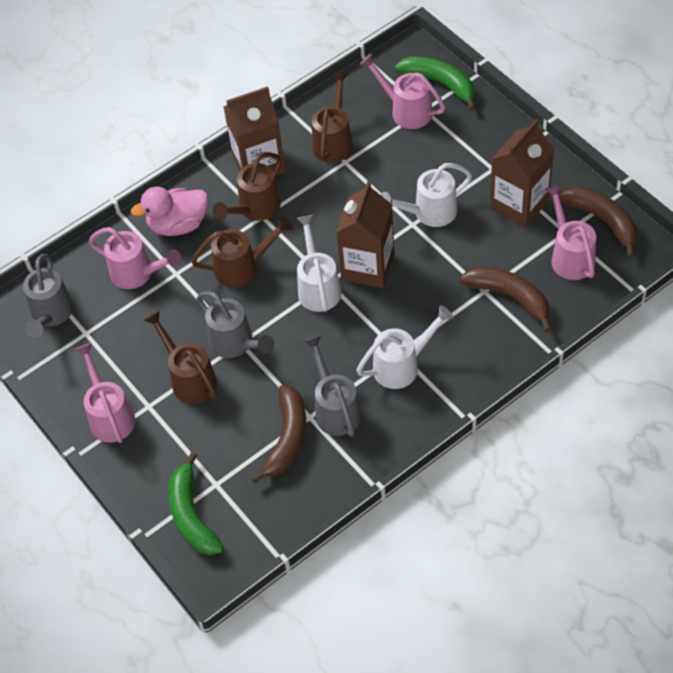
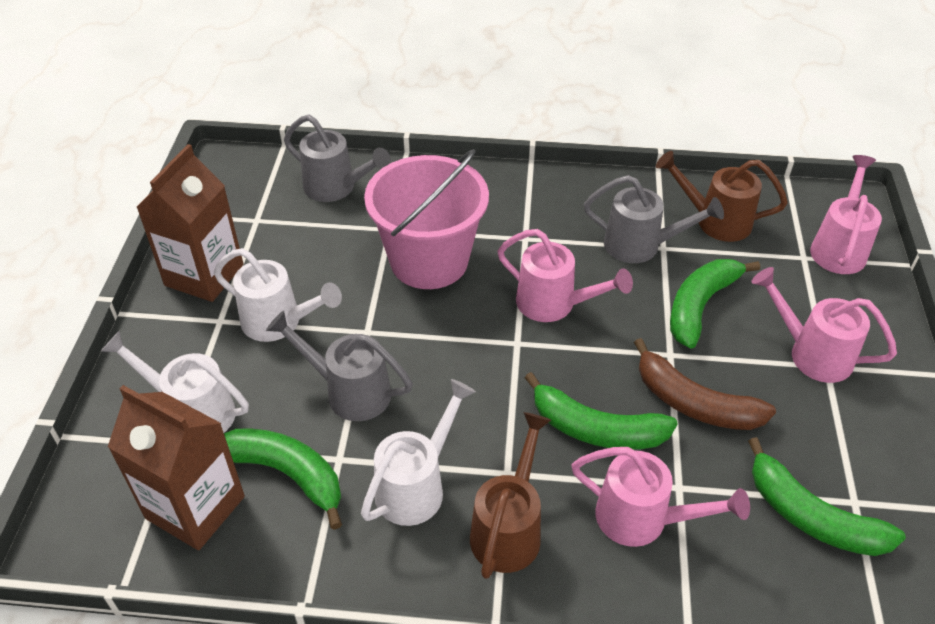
brown banana: [251,385,306,484] [460,266,551,332] [558,186,637,258] = 3 -> [634,338,776,430] = 1
brown carton: [223,86,285,176] [336,181,394,288] [490,119,554,228] = 3 -> [108,385,245,550] [136,144,244,302] = 2
brown watering can: [144,311,217,403] [191,216,293,288] [213,152,281,221] [312,72,353,163] = 4 -> [470,412,551,579] [656,151,788,242] = 2
green banana: [168,452,224,555] [395,56,476,110] = 2 -> [224,429,342,530] [525,372,678,449] [670,259,760,349] [748,437,906,556] = 4
pink bucket: none = 0 -> [364,149,489,289] = 1
pink duck: [131,187,208,236] = 1 -> none = 0

